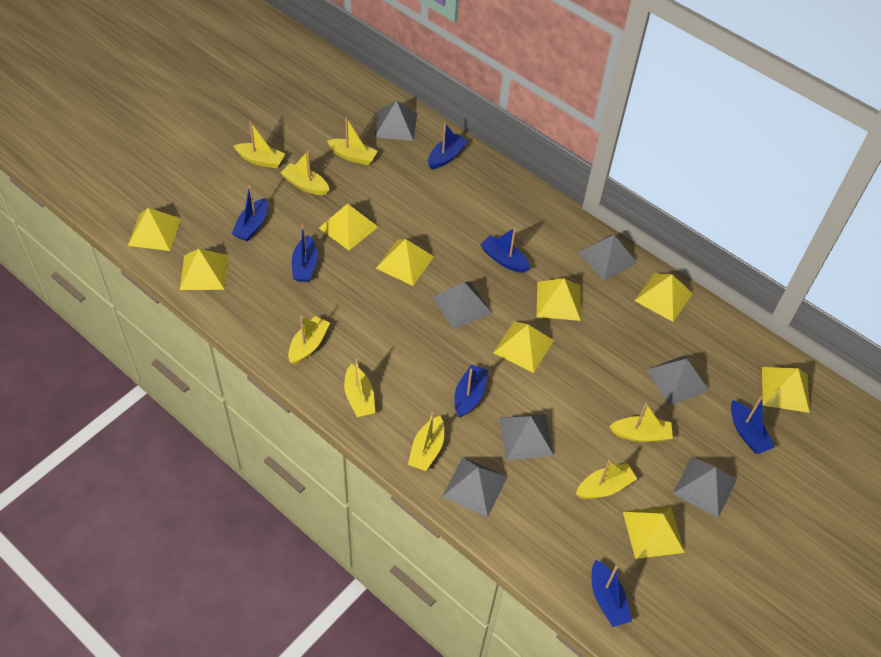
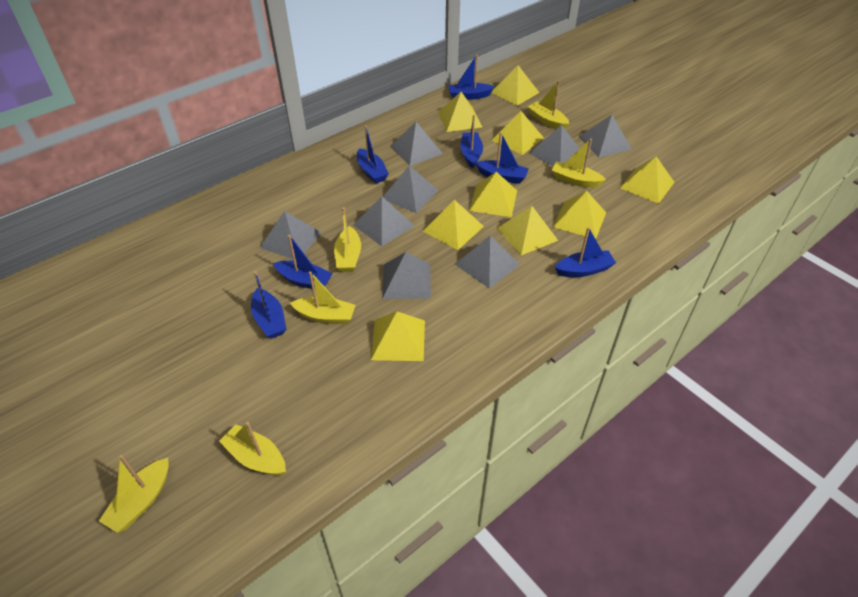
grey pyramid: [374,100,417,141] [432,281,492,329] [442,457,507,517] [499,414,554,460] [578,234,637,281] [646,355,709,406] [673,457,737,518] = 7 -> [260,211,322,259] [353,196,415,246] [382,252,431,299] [383,166,438,213] [390,122,443,166] [455,236,520,288] [529,125,580,167] [579,115,632,157] = 8
yellow boat: [234,121,285,169] [281,151,329,195] [288,316,330,365] [327,117,378,165] [344,359,375,418] [408,412,444,471] [576,460,637,499] [609,403,673,442] = 8 -> [99,455,169,533] [219,422,286,476] [290,271,356,324] [334,208,361,272] [528,81,569,129] [552,139,606,188] = 6

